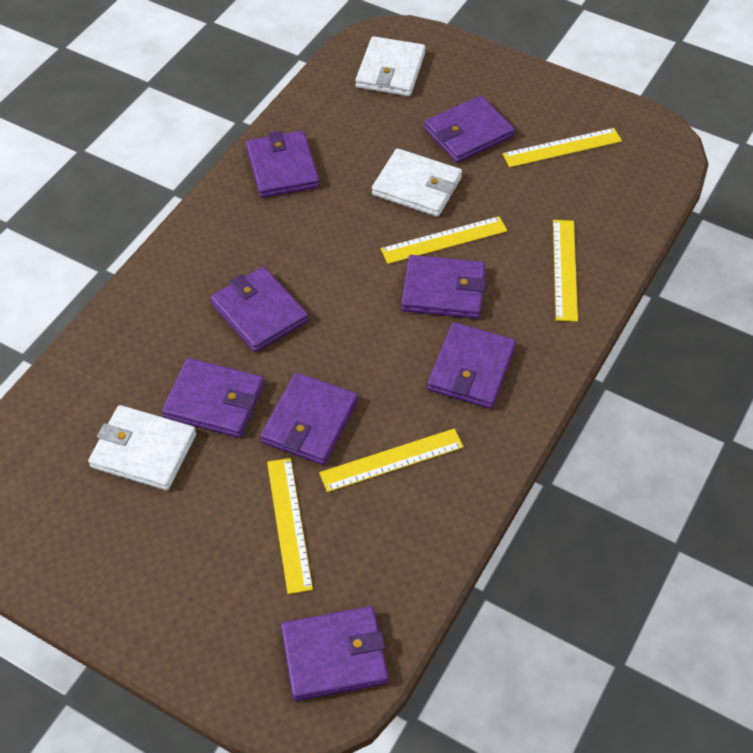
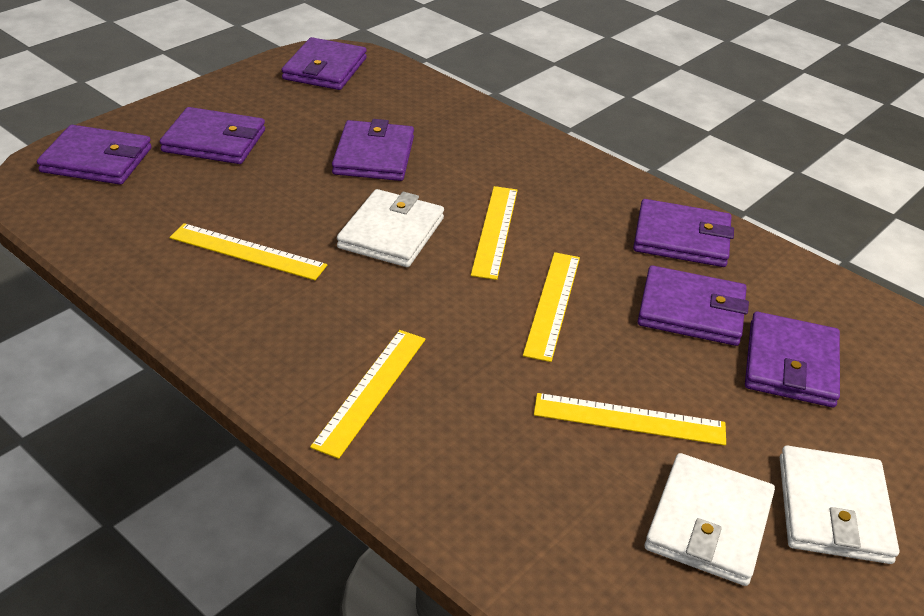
purple wallet: [162,358,264,438] [210,267,308,352] [246,131,319,198] [260,373,358,465] [281,606,388,701] [401,255,486,319] [424,95,515,163] [427,322,516,409] = 8 -> [37,125,152,185] [160,107,265,164] [282,37,367,90] [332,119,414,181] [633,199,734,267] [638,266,749,346] [745,312,840,408] = 7

